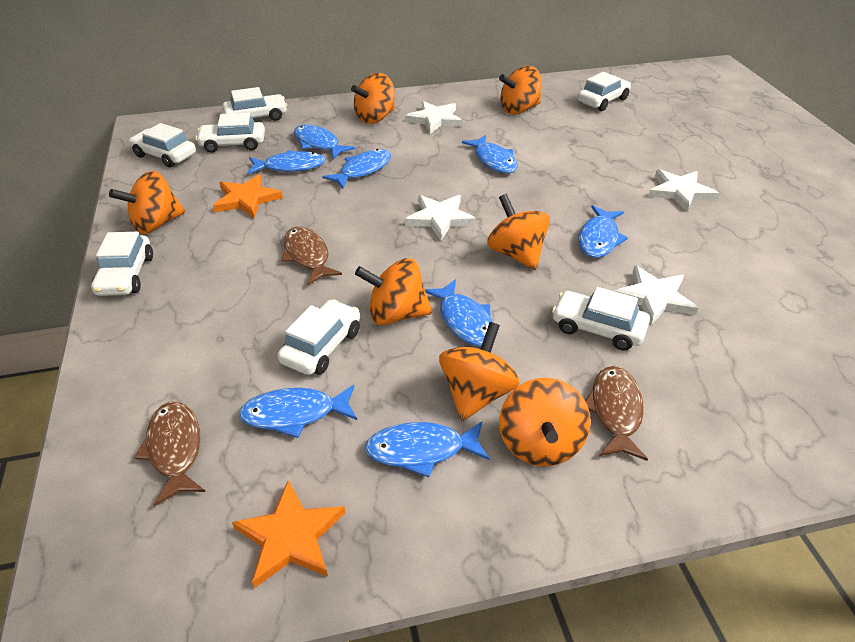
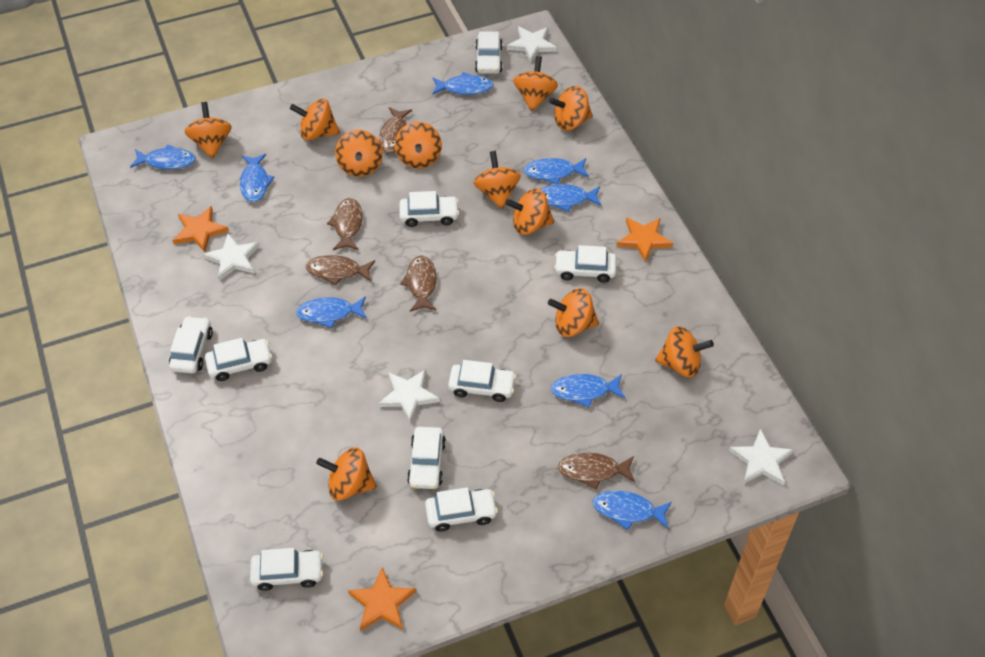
brown fish: [134,401,205,506] [281,226,342,285] [585,366,648,461] = 3 -> [305,255,375,286] [327,198,363,250] [379,107,412,153] [400,255,437,312] [558,453,635,490] = 5
orange spinning top: [109,171,185,234] [351,73,395,124] [355,258,432,325] [439,322,520,421] [487,194,550,270] [499,66,542,114] [499,378,591,466] = 7 -> [185,102,232,159] [290,99,340,141] [316,447,377,500] [335,130,383,177] [395,122,442,169] [474,151,521,209] [505,189,554,235] [513,56,558,111] [548,288,599,337] [549,86,593,130] [655,326,714,377] = 11
orange star: [213,174,283,218] [232,481,345,588] = 2 -> [172,206,229,252] [348,567,416,631] [616,217,673,262] = 3
white car: [91,232,153,296] [129,123,196,167] [195,113,265,153] [223,87,287,121] [278,299,360,375] [552,287,650,351] [578,72,631,111] = 7 -> [169,316,213,374] [205,338,272,381] [250,548,323,591] [399,191,459,227] [407,427,446,489] [425,487,498,532] [448,360,516,402] [475,31,503,74] [554,245,617,283] = 9

